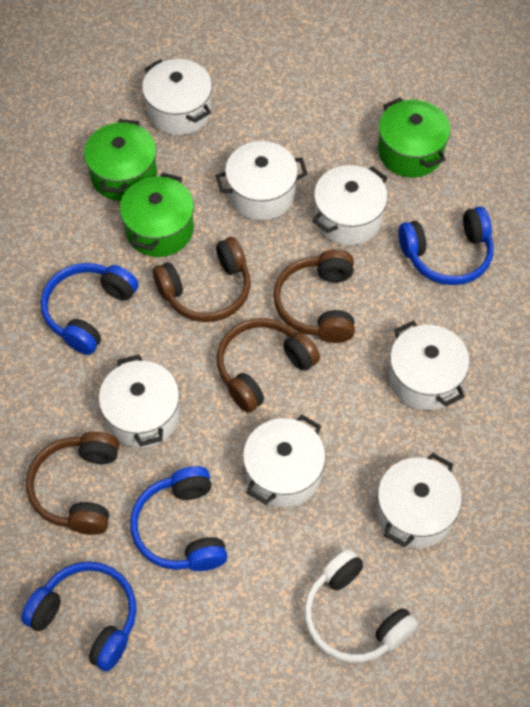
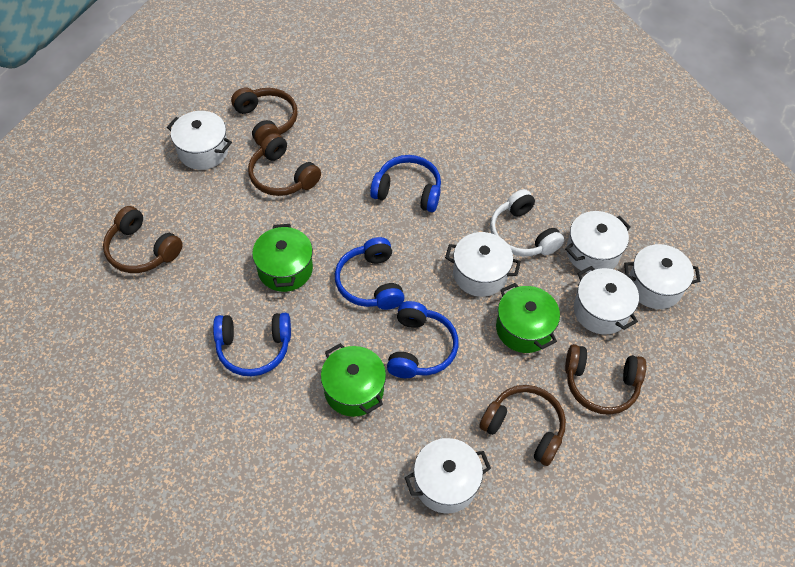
brown headphones: [26,431,119,535] [153,237,251,322] [217,318,320,413] [273,249,355,343] = 4 -> [103,206,183,273] [231,87,298,146] [248,133,321,196] [479,385,566,466] [565,344,646,415] = 5
white pot: [99,355,180,448] [142,59,212,135] [215,141,308,220] [243,414,326,508] [312,165,388,245] [377,453,462,548] [389,321,470,410] = 7 -> [167,111,232,170] [405,438,491,513] [445,232,521,297] [565,211,631,273] [574,266,639,334] [624,244,700,309] = 6

